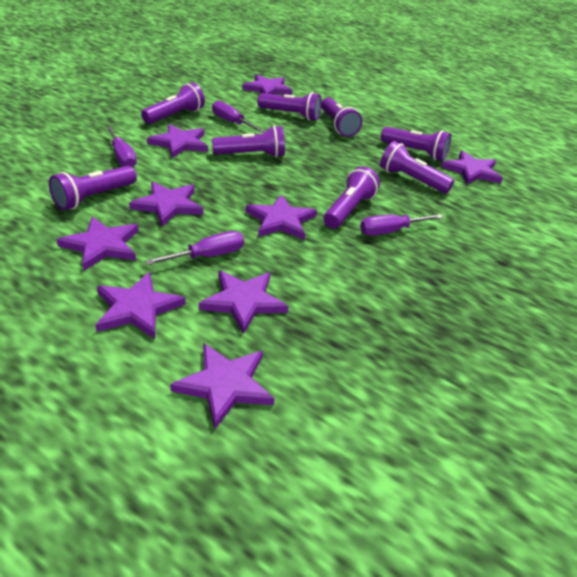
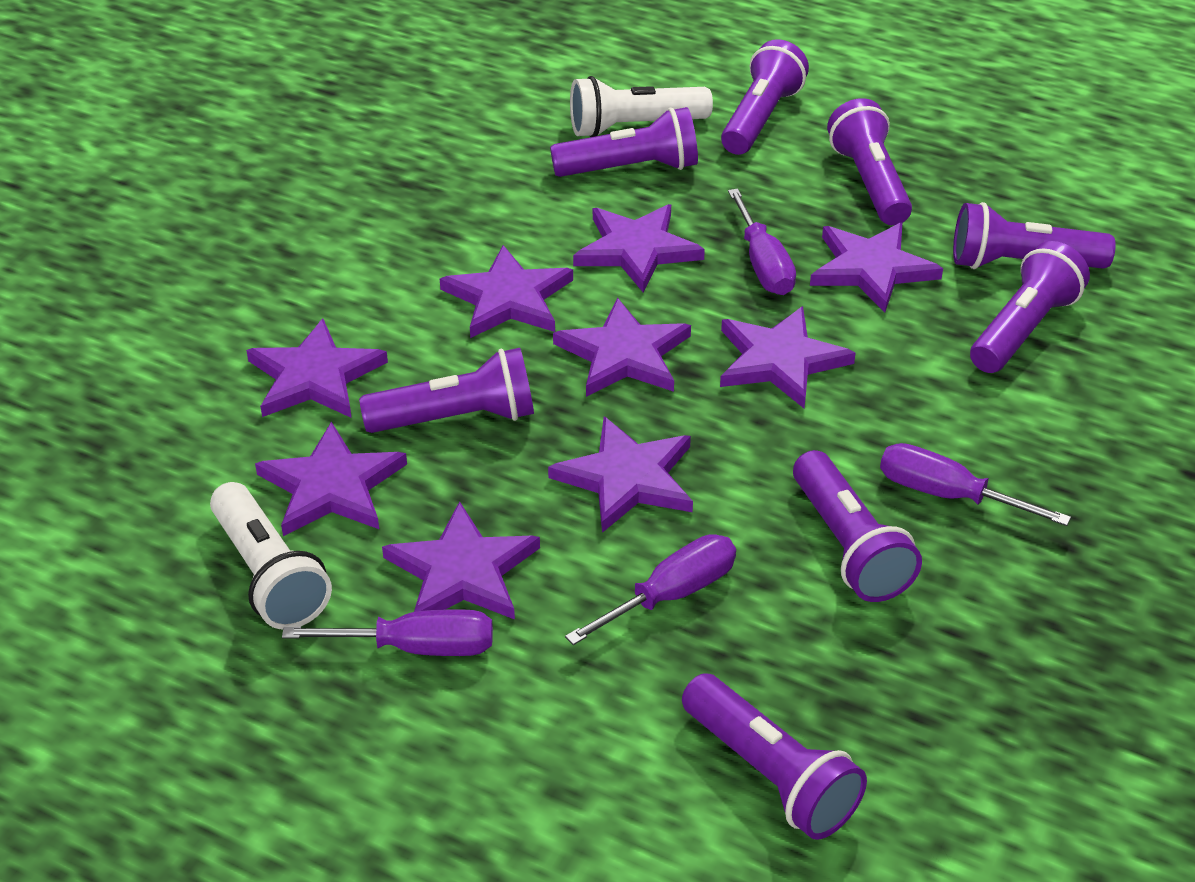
white flashlight: none = 0 -> [210,482,332,629] [570,76,713,137] = 2

